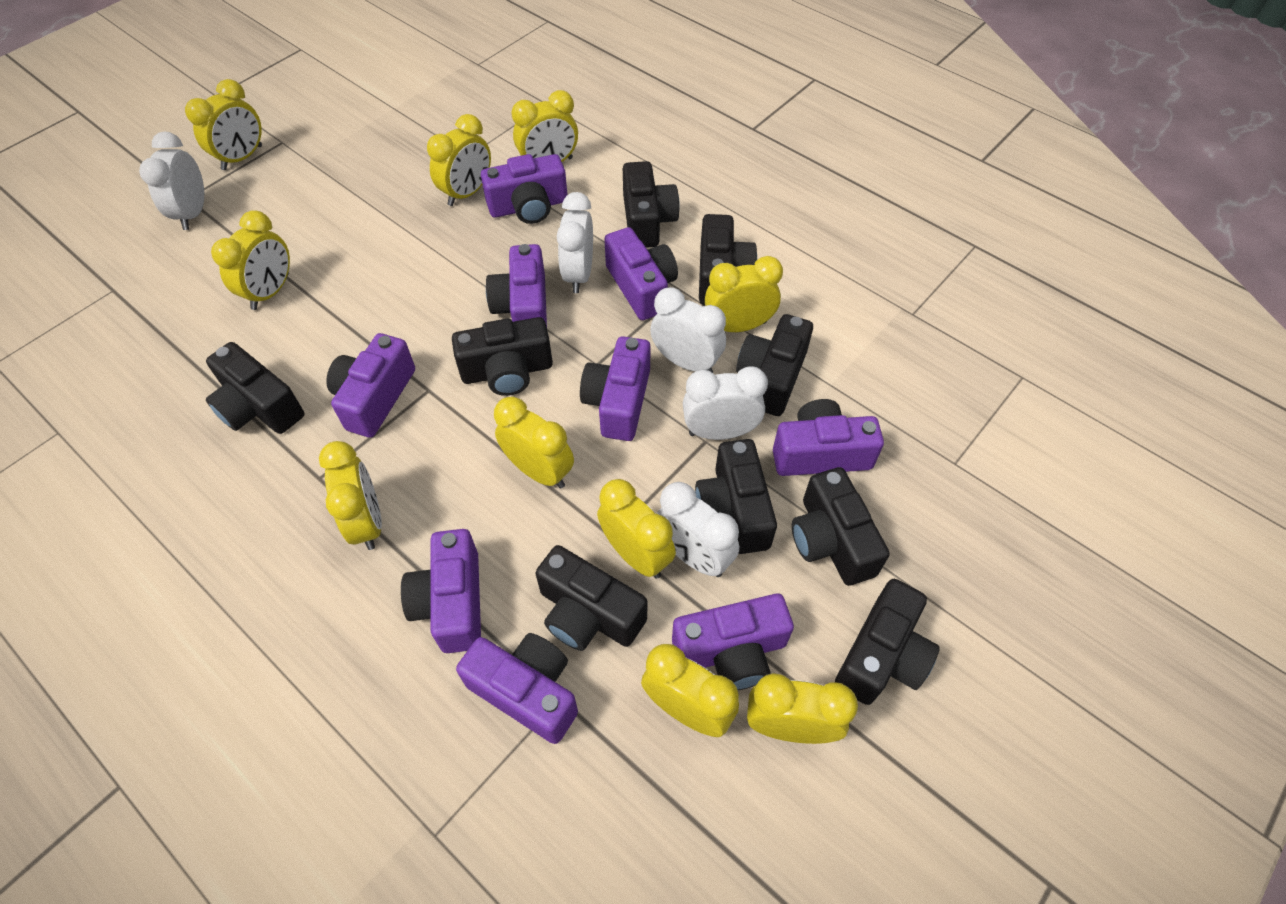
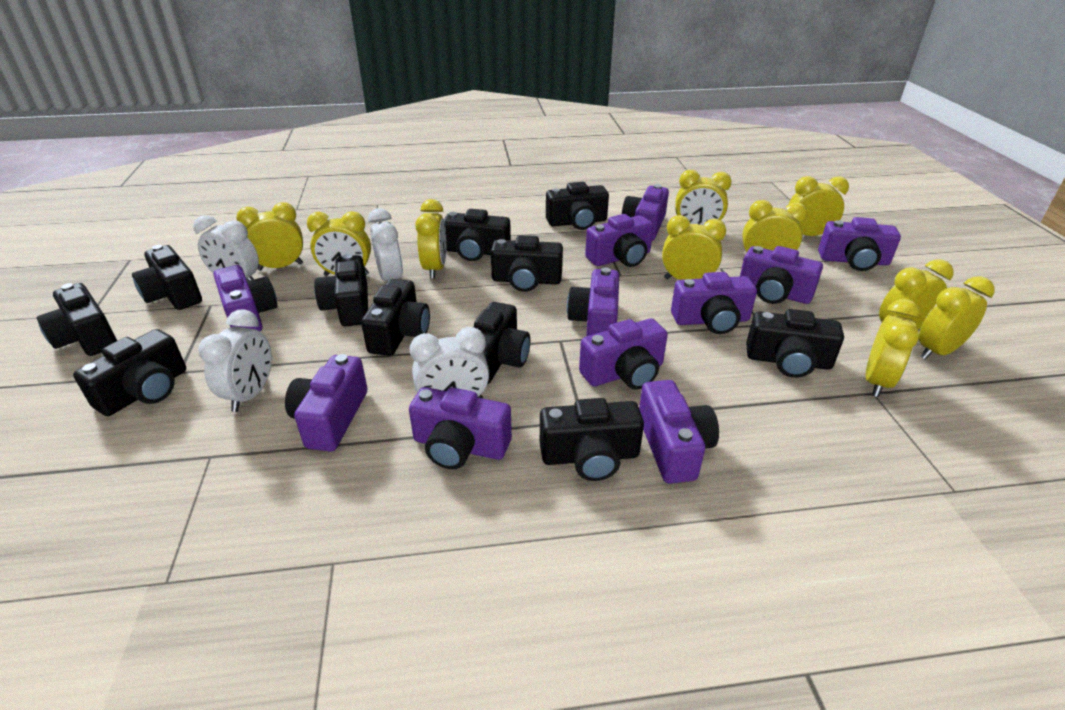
black camera: [206,342,304,434] [452,317,553,396] [536,545,647,651] [623,161,680,248] [695,439,777,554] [699,214,757,305] [736,314,813,416] [792,467,890,586] [835,579,940,705] = 9 -> [37,283,117,356] [73,329,186,416] [132,245,202,310] [314,254,368,326] [361,279,430,356] [444,209,511,261] [473,302,530,384] [491,235,563,292] [540,398,644,481] [546,182,609,230] [746,309,844,378] = 11
purple camera: [326,333,415,438] [401,529,481,653] [456,633,578,744] [481,154,568,224] [486,244,547,327] [580,336,650,441] [604,227,678,320] [672,594,794,690] [773,399,884,476] = 9 -> [214,265,278,332] [285,354,368,452] [409,387,512,469] [567,267,619,337] [579,318,668,389] [585,214,654,267] [622,184,669,241] [639,380,719,484] [671,272,757,334] [740,246,823,304] [818,217,901,271] = 11
white clock: [139,131,204,230] [557,192,593,293] [650,287,726,373] [657,482,739,577] [683,367,768,440] = 5 -> [193,215,259,281] [198,309,272,412] [368,208,403,281] [410,327,489,399] = 4

